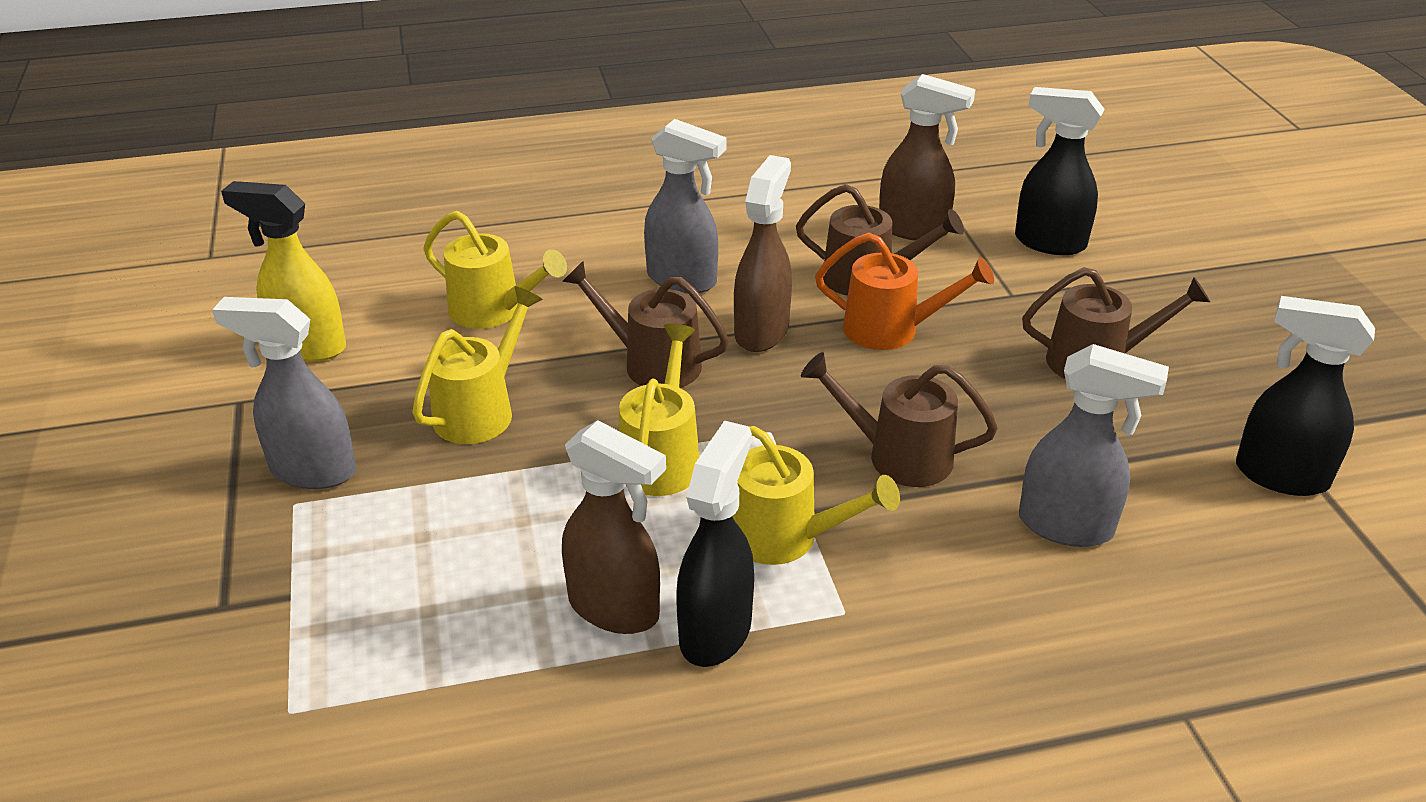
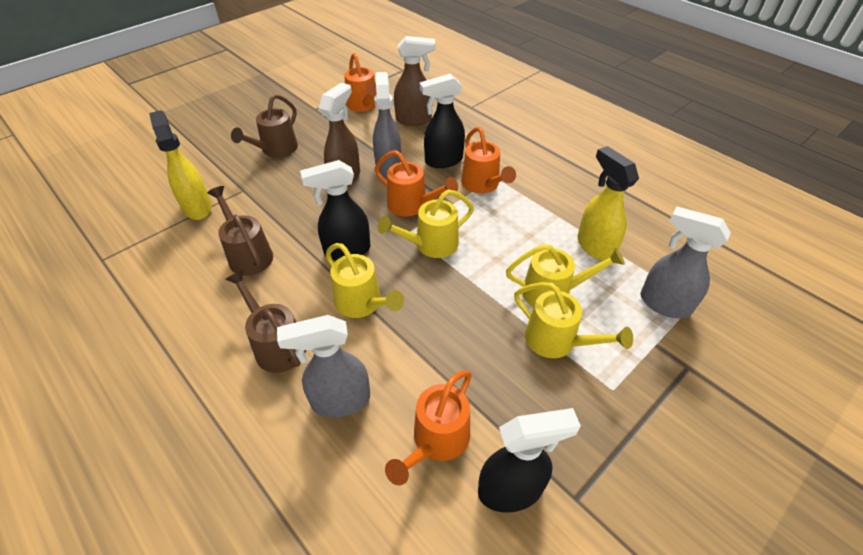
brown spray bottle: [562,420,666,634] [734,155,792,352] [879,74,975,241] = 3 -> [319,83,360,187] [394,36,435,126] = 2
brown watering can: [562,261,729,388] [796,184,964,296] [801,352,998,487] [1022,267,1210,379] = 4 -> [207,186,273,276] [225,269,306,373] [231,94,298,157] = 3
orange watering can: [815,233,994,350] = 1 -> [344,53,377,112] [375,150,458,216] [385,370,472,486] [461,127,516,194] = 4
yellow spray bottle: [221,181,346,362] = 1 -> [149,110,212,220] [577,146,639,261] = 2

